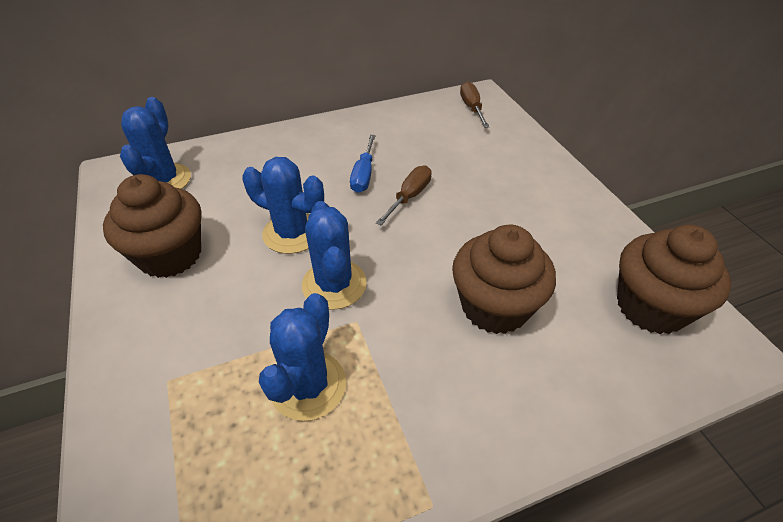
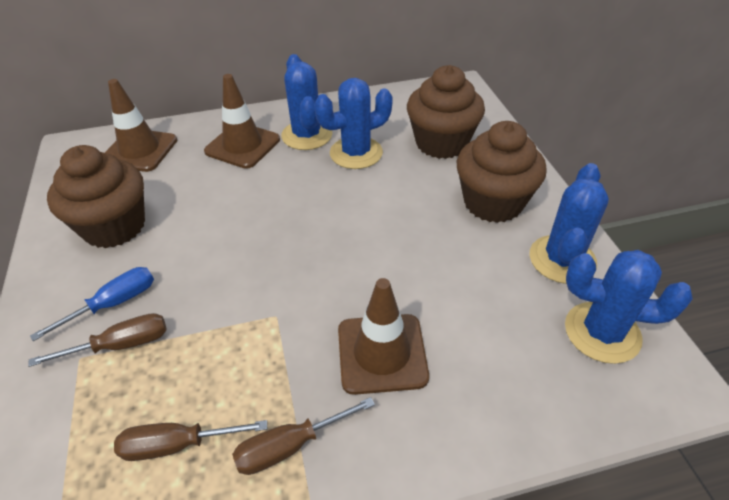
brown screwdriver: [376,165,432,225] [460,81,489,128] = 2 -> [28,313,166,367] [114,420,267,461] [232,397,375,475] = 3
brown traffic cone: none = 0 -> [105,79,177,172] [204,74,280,169] [338,278,429,395] = 3

